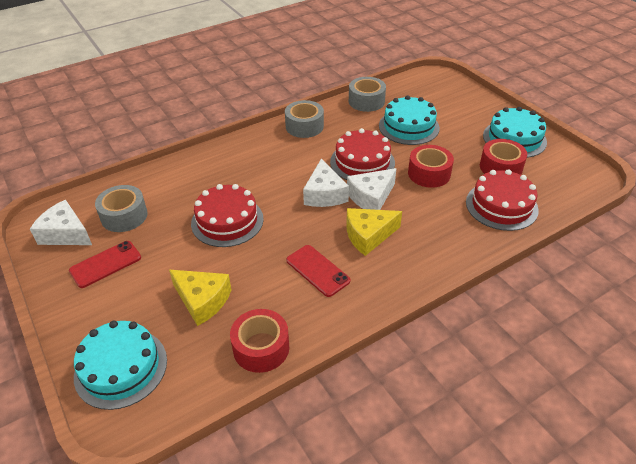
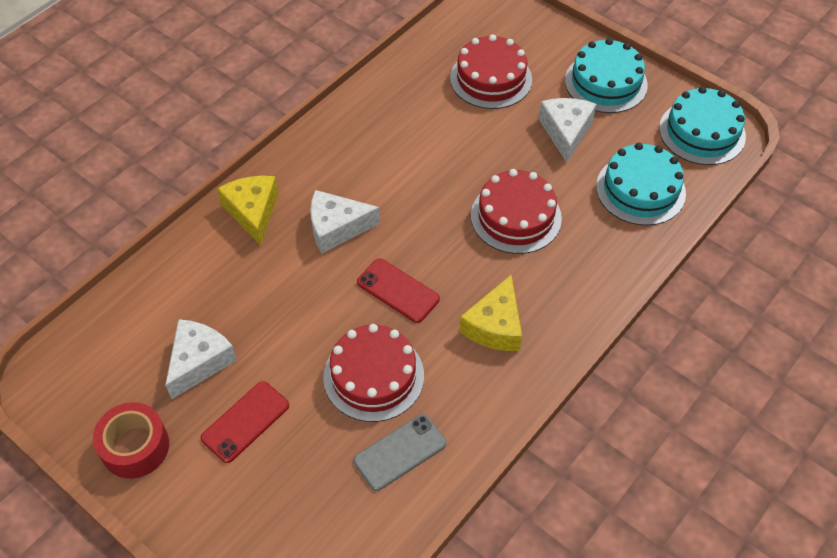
grey phone: none = 0 -> [354,414,447,491] = 1
grey tape: [95,185,148,232] [285,100,324,138] [349,77,386,112] = 3 -> none = 0
red tape: [230,309,289,373] [408,145,454,188] [480,139,527,175] = 3 -> [93,402,169,479] = 1

